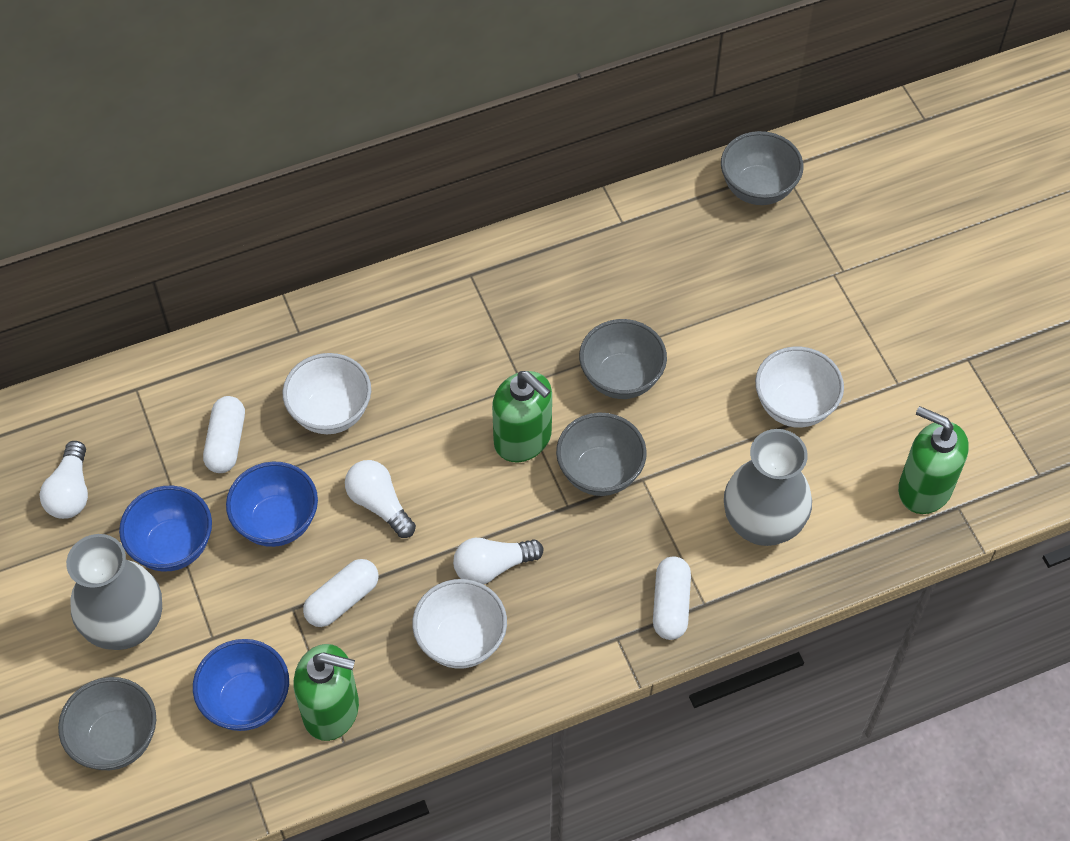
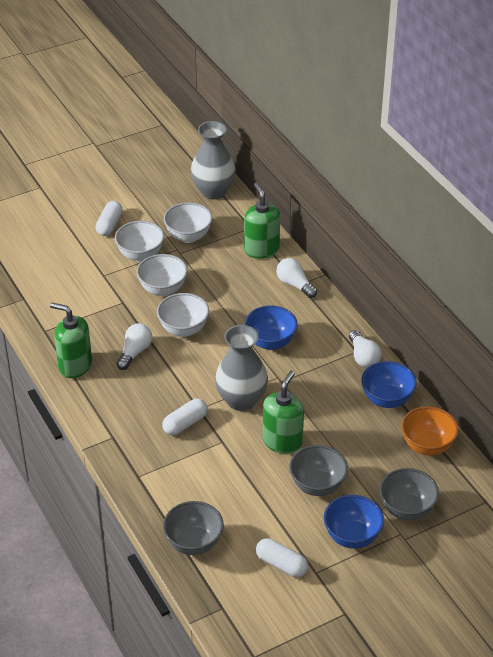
grey bowl: [58,677,156,770] [556,413,647,496] [579,319,667,399] [721,131,803,205] = 4 -> [163,501,224,555] [290,445,348,496] [380,468,439,521] = 3
orange bowl: none = 0 -> [401,406,459,456] = 1
white bowl: [283,353,371,434] [412,579,507,669] [755,347,844,428] = 3 -> [115,221,164,262] [137,254,187,296] [157,293,209,337] [164,202,212,243] = 4

